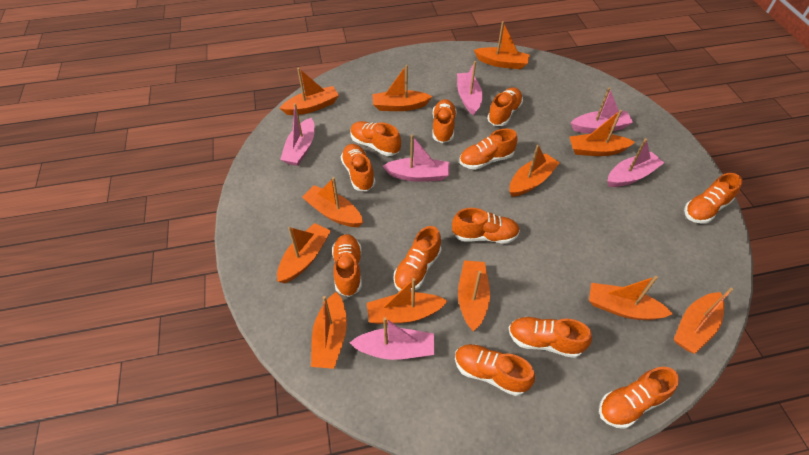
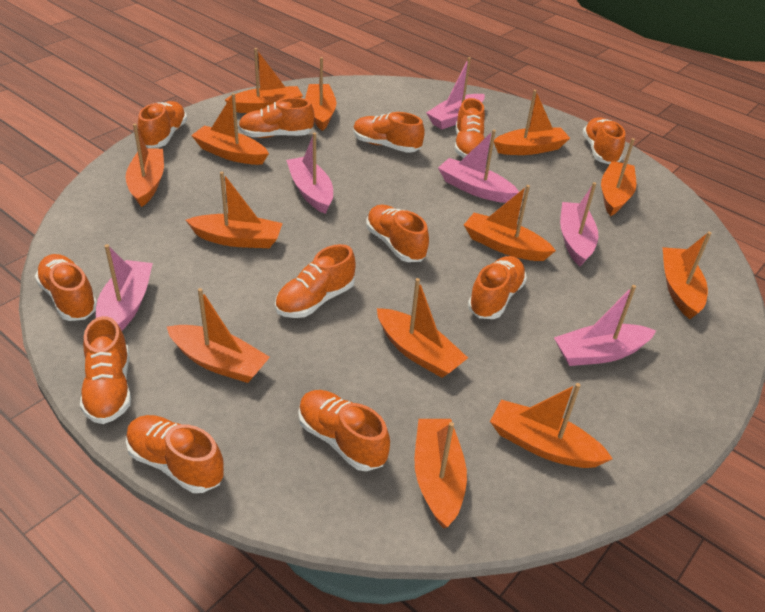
orange boat: [277,223,330,283] [280,67,339,115] [302,177,363,227] [311,291,347,369] [367,278,448,324] [373,65,432,111] [458,260,490,332] [474,21,530,69] [509,145,560,197] [570,110,635,156] [589,276,673,320] [674,288,733,354] = 12 -> [126,124,164,207] [167,288,270,383] [186,172,283,248] [191,93,269,165] [225,48,303,113] [305,57,337,131] [377,278,468,378] [415,419,467,529] [464,185,556,261] [490,383,613,468] [494,90,570,155] [601,138,636,216] [662,231,711,319] = 13

